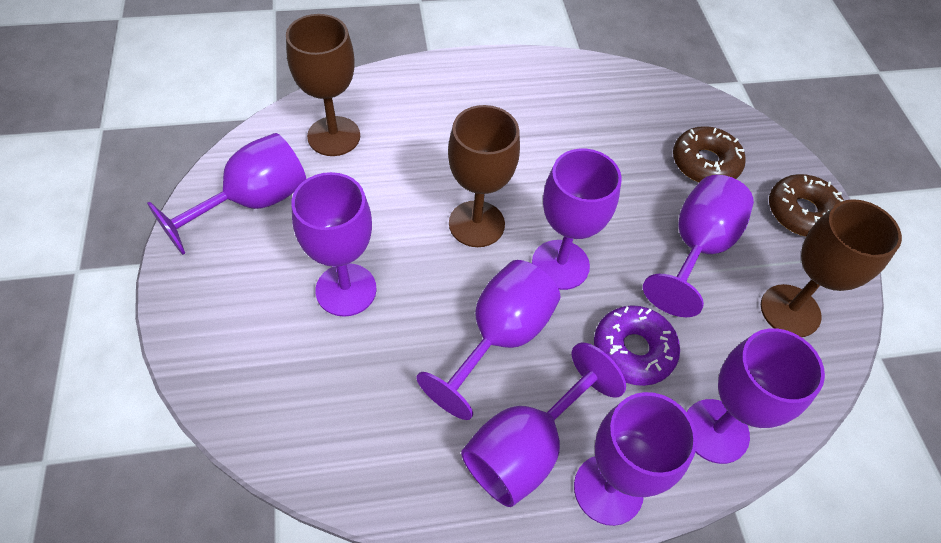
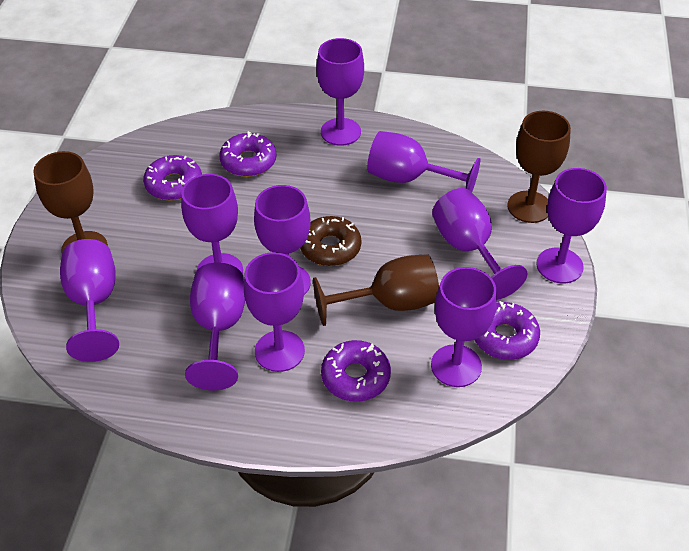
brown donut: [673,126,746,182] [769,174,844,236] = 2 -> [300,216,361,266] = 1
purple donut: [594,305,680,386] = 1 -> [143,155,202,201] [219,131,277,177] [321,340,391,402] [475,301,540,360] = 4
purple goblet: [147,133,306,255] [292,172,377,317] [416,260,560,420] [461,342,626,507] [532,149,622,290] [574,392,697,526] [643,175,754,317] [687,328,825,464] = 8 -> [60,239,119,362] [181,174,243,274] [185,262,245,390] [244,252,305,372] [254,185,311,295] [316,38,364,146] [367,131,480,192] [431,267,497,387] [432,188,527,300] [536,168,607,283] = 10

